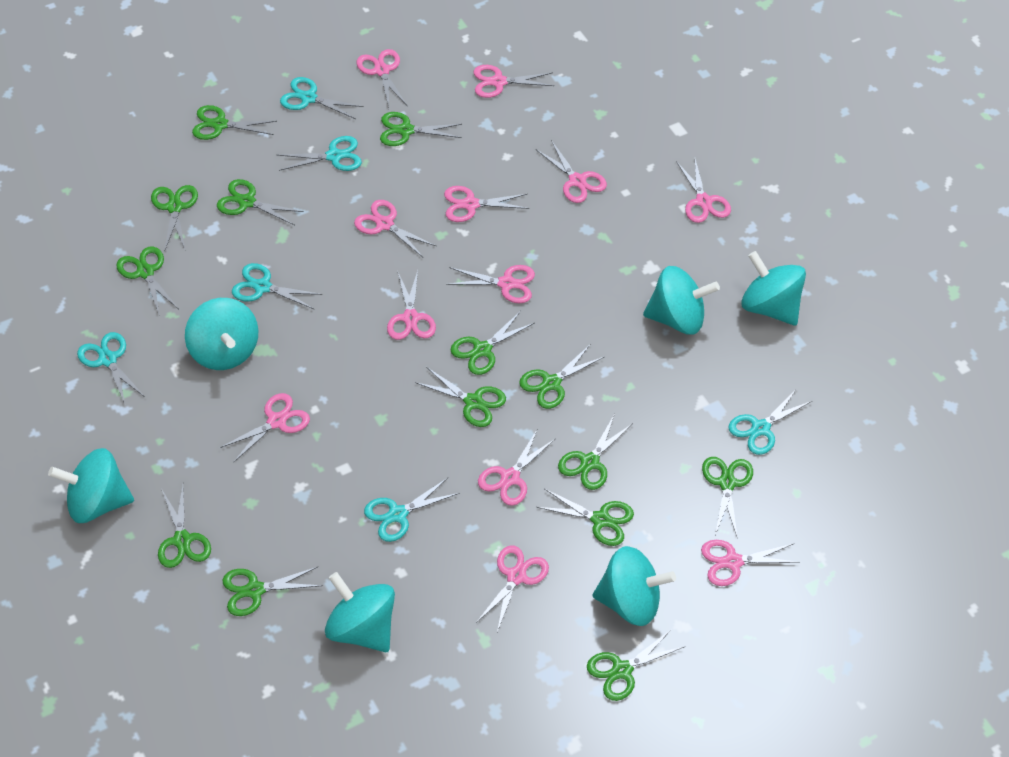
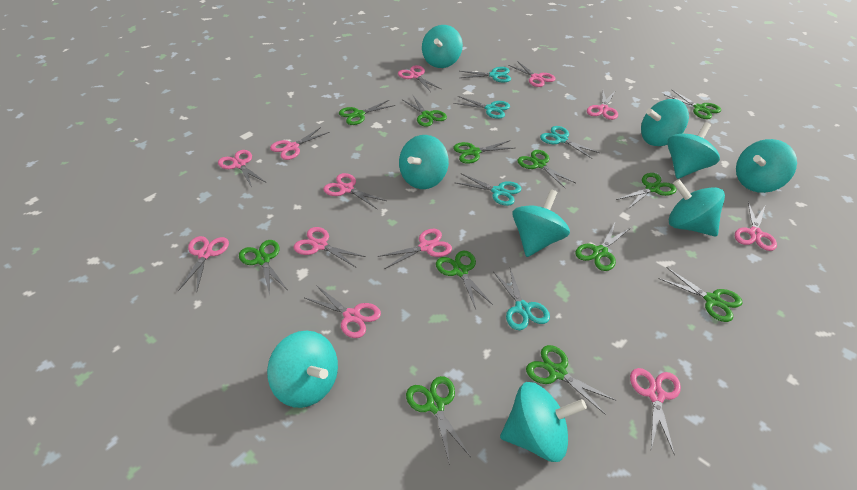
green scissors: [116,247,179,314] [151,185,198,252] [158,486,211,568] [192,105,277,140] [217,179,304,225] [222,566,323,616] [380,112,462,146] [415,367,506,427] [450,311,534,375] [519,345,605,409] [537,489,634,546] [558,414,633,490] [587,629,684,701] [702,457,753,539] = 14 -> [239,240,287,295] [339,100,396,125] [403,96,447,127] [406,376,471,465] [436,251,493,309] [453,140,514,164] [518,150,576,189] [526,345,617,415] [575,223,631,271] [616,173,677,209] [658,268,743,322] [665,89,721,119] = 12
turquoise scissors: [77,332,145,404] [232,263,322,310] [278,136,362,171] [280,77,364,119] [364,478,460,542] [728,388,812,455] = 6 -> [453,96,510,119] [454,173,522,206] [460,67,511,83] [493,268,550,330] [540,126,600,159] = 5
turquoise spinning top: [48,448,134,523] [185,298,259,370] [325,572,395,652] [593,546,676,626] [643,266,720,334] [741,251,806,325] = 6 -> [267,330,338,408] [399,135,449,189] [422,25,463,68] [500,382,587,462] [512,189,570,257] [641,99,689,146] [667,122,720,179] [668,179,725,236] [736,139,797,193] = 9

